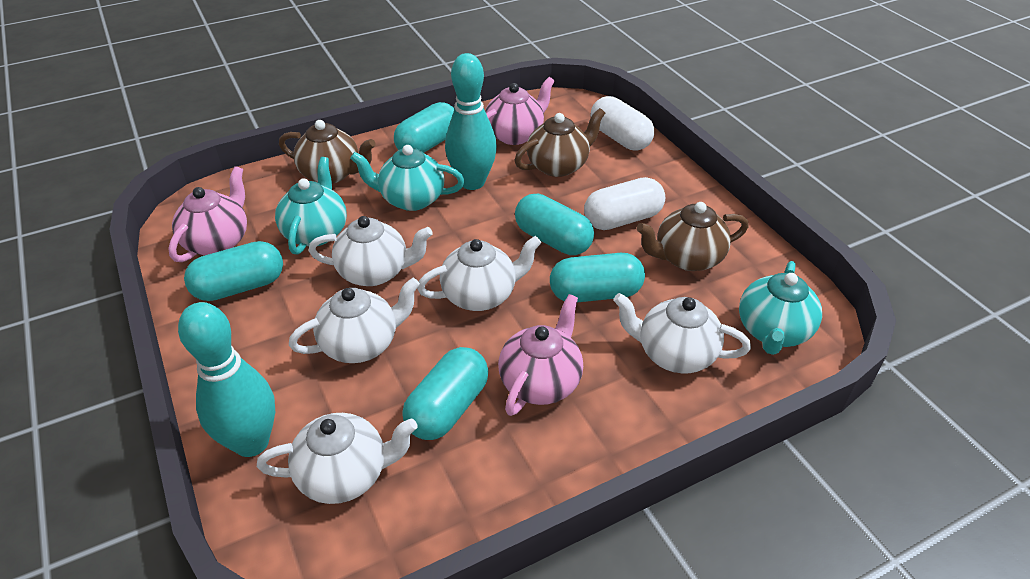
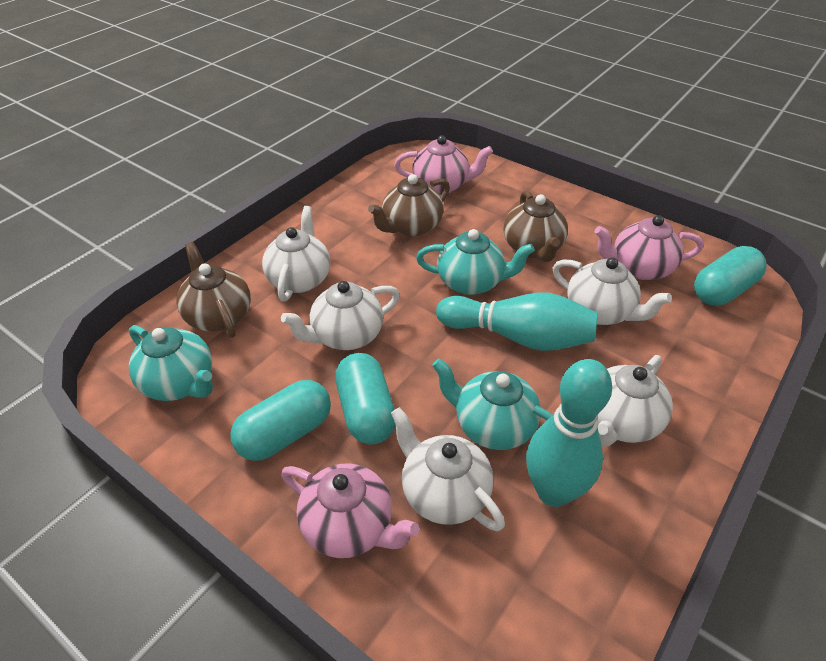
turquoise capsule: [184,241,283,301] [394,102,455,153] [402,347,488,440] [515,194,594,255] [550,253,645,302] = 5 -> [230,380,331,461] [335,353,395,444] [694,246,767,306] = 3
white capsule: [584,177,665,230] [591,96,654,150] = 2 -> none = 0

